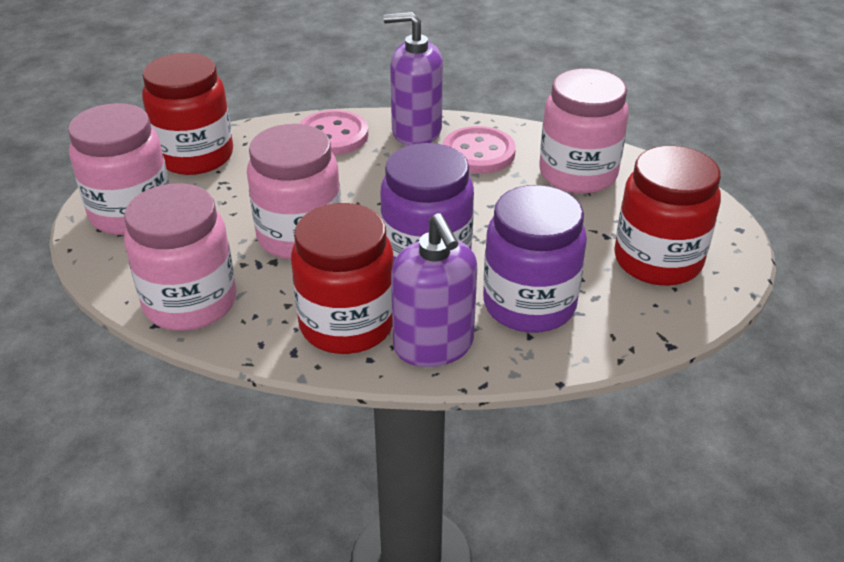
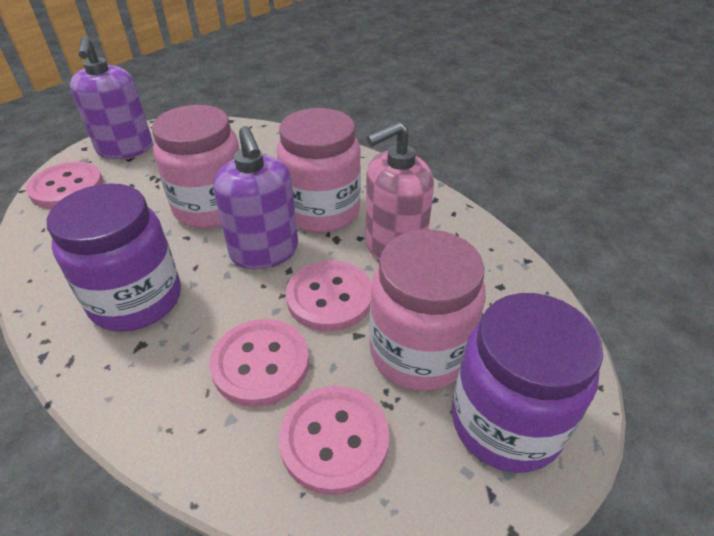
pink button: [299,110,368,155] [443,126,516,174] = 2 -> [26,162,103,209] [209,319,309,407] [279,386,389,495] [286,261,372,331] = 4
pink jar: [68,103,170,235] [124,183,236,331] [247,124,341,259] [539,69,629,194] = 4 -> [152,105,240,229] [277,108,361,233] [369,229,486,391] = 3
pink soap dispenser: none = 0 -> [365,121,434,261] = 1
red jar: [142,53,233,175] [291,203,393,354] [614,146,721,286] = 3 -> none = 0

